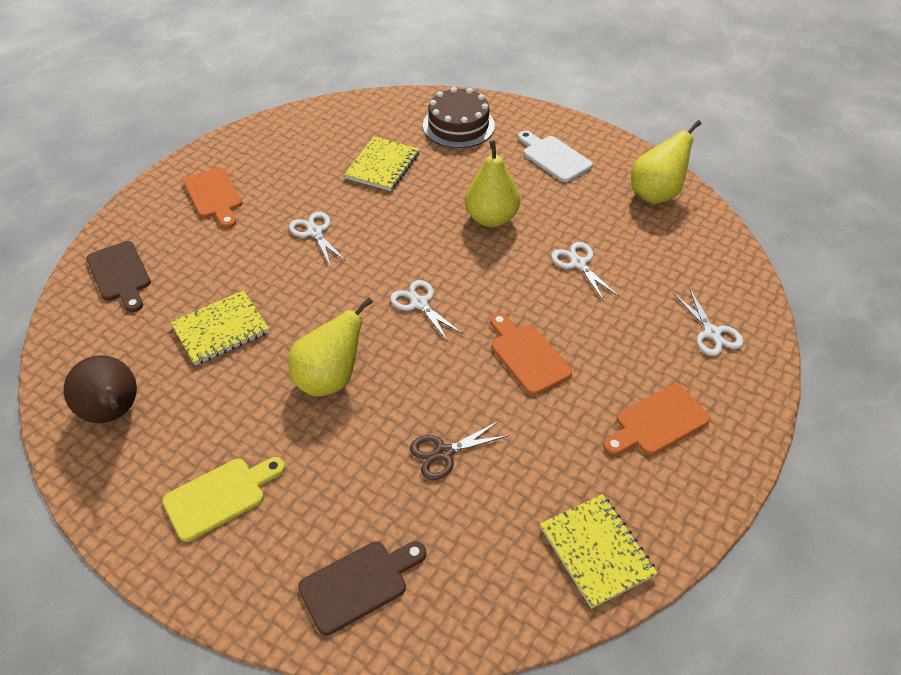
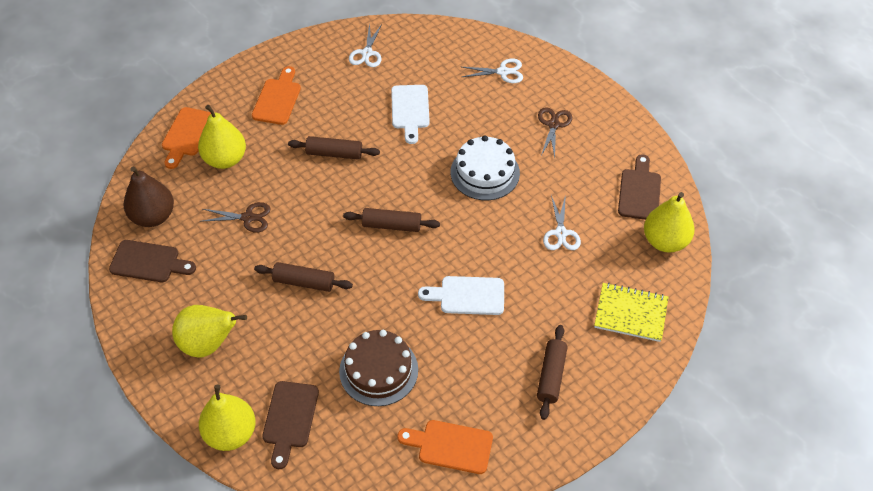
brown cutting board: [86,241,151,312] [298,541,426,636] = 2 -> [109,240,196,282] [262,381,319,469] [618,154,661,220] = 3
brown rolling pin: none = 0 -> [254,262,353,292] [288,136,380,160] [343,208,440,232] [537,325,568,420] = 4
brown scissors: [410,420,509,480] = 1 -> [200,202,271,233] [538,107,572,158] = 2
white cake: none = 0 -> [451,136,520,200] = 1
white cutting board: [518,131,593,182] = 1 -> [391,85,430,144] [418,276,504,315] = 2
white scissors: [289,212,346,265] [390,280,463,342] [551,242,618,301] [674,288,744,356] = 4 -> [349,23,382,67] [462,59,523,83] [543,195,581,250] = 3
yellow cutting board: [162,457,285,542] = 1 -> none = 0
yellow notebook: [170,290,269,365] [344,137,419,191] [540,494,658,609] = 3 -> [594,283,669,342] = 1
yellow pear: [288,297,373,397] [465,140,520,227] [631,120,701,204] = 3 -> [172,305,247,358] [198,105,246,169] [199,385,256,451] [644,192,695,253] = 4

